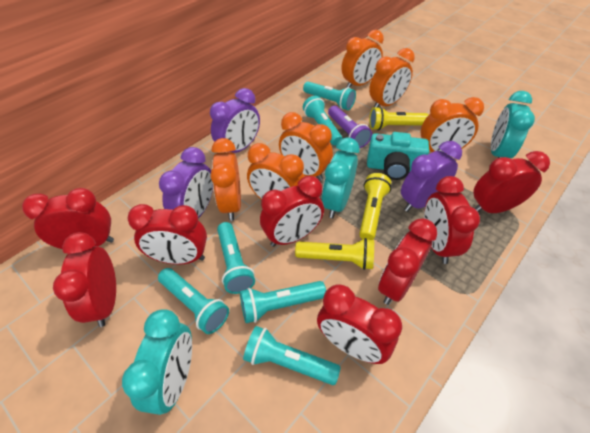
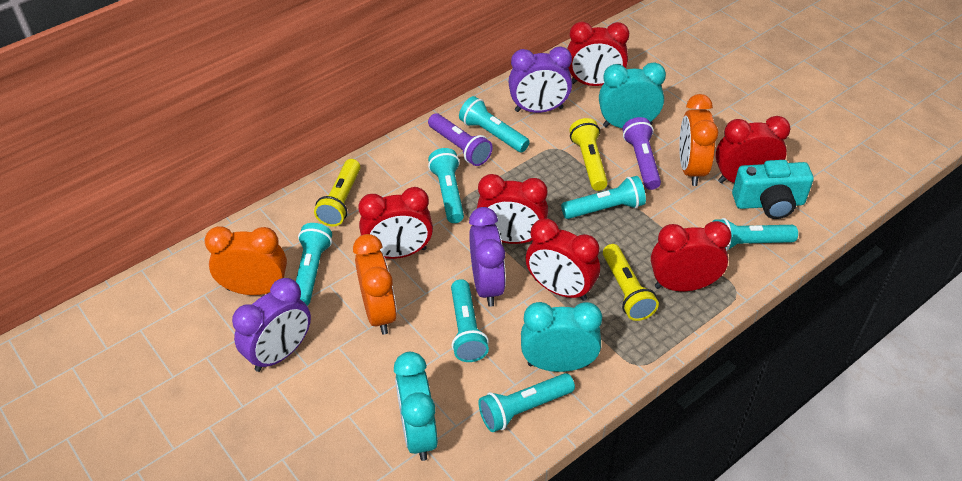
orange clock: [211,138,241,221] [247,143,305,200] [279,112,333,181] [341,30,384,88] [369,48,415,107] [421,97,484,152] = 6 -> [204,226,287,295] [353,234,397,335] [679,94,718,186] = 3
purple flashlight: [328,106,372,148] = 1 -> [428,113,493,166] [622,117,661,190] = 2
red clock: [22,188,114,249] [53,232,116,327] [127,204,207,265] [260,176,324,247] [317,284,402,364] [378,218,437,305] [424,176,480,264] [473,151,550,213] = 8 -> [358,187,433,259] [477,174,548,244] [526,218,600,301] [567,22,629,86] [651,221,731,291] [715,116,790,183] = 6
turquoise flashlight: [158,268,229,334] [217,222,255,294] [240,281,326,323] [243,326,341,385] [303,81,356,110] [303,96,342,145] = 6 -> [296,223,332,306] [428,148,464,223] [451,279,489,362] [459,96,530,153] [478,373,575,432] [561,176,646,219] [712,218,798,251] = 7

